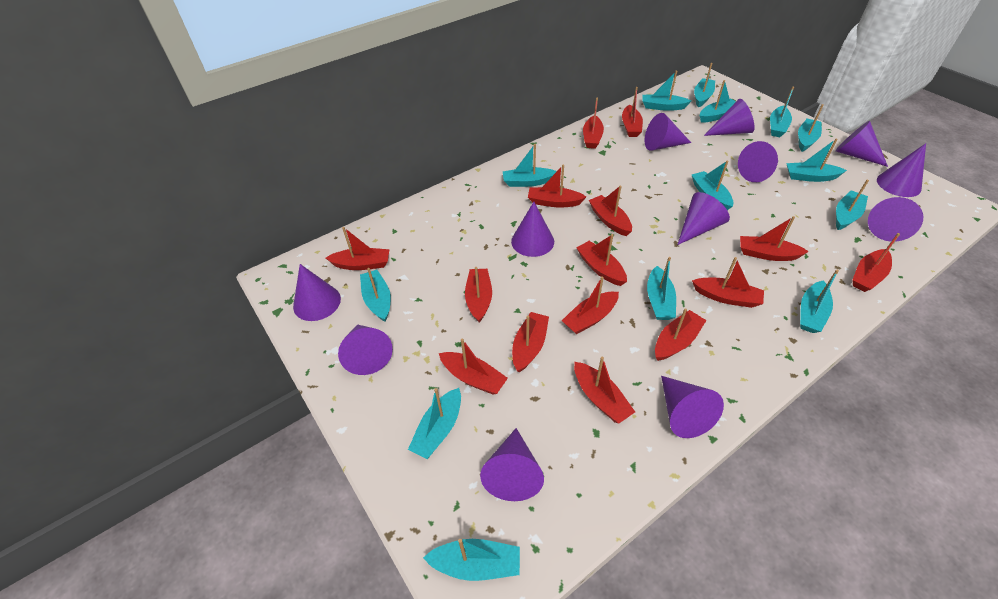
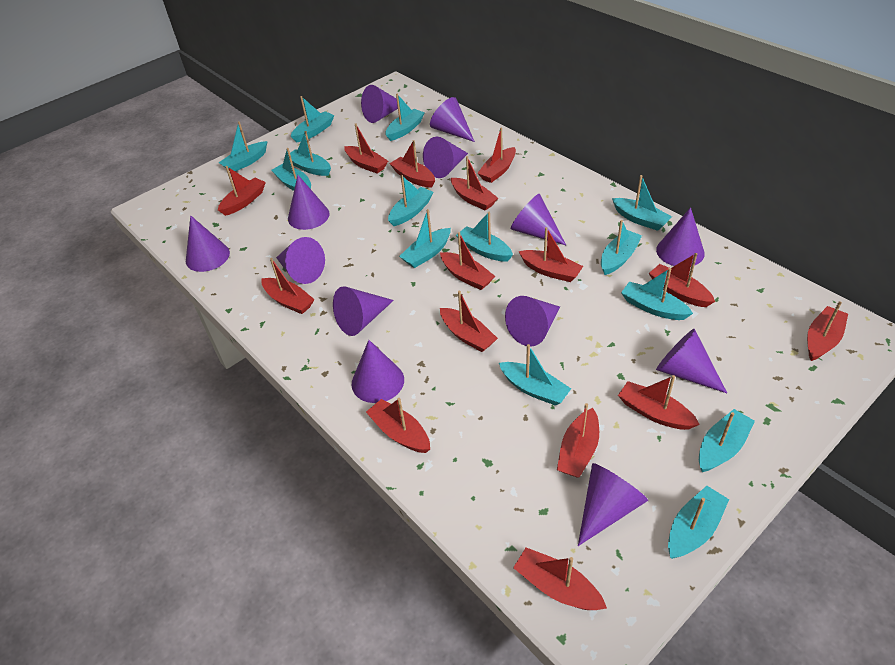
purple cone: [293,264,341,321] [338,324,393,375] [480,428,544,501] [511,202,554,257] [645,113,691,151] [661,376,724,438] [677,192,730,245] [704,99,755,136] [738,141,778,182] [835,121,888,167] [868,197,923,242] [877,143,926,197] = 12 -> [186,215,230,272] [276,237,325,284] [288,175,330,230] [333,286,394,336] [352,340,404,403] [361,85,398,123] [423,137,468,178] [430,97,475,142] [505,296,560,347] [511,194,566,245] [578,463,648,546] [656,207,705,266] [656,329,727,393] = 13

